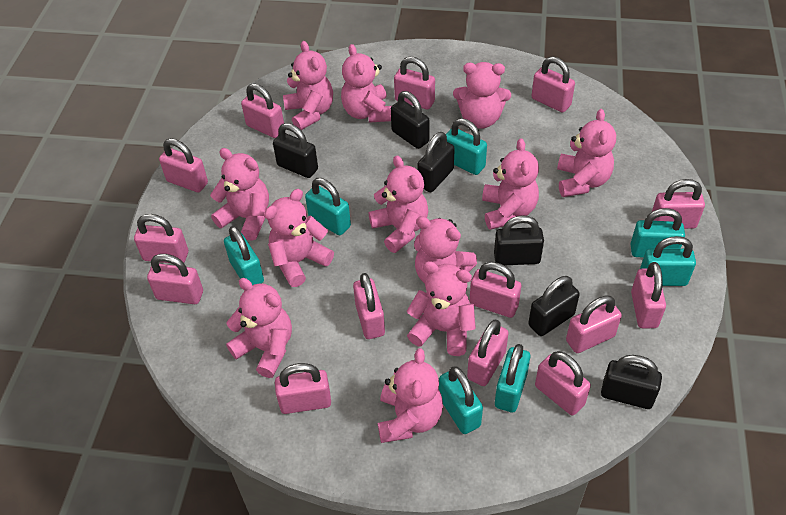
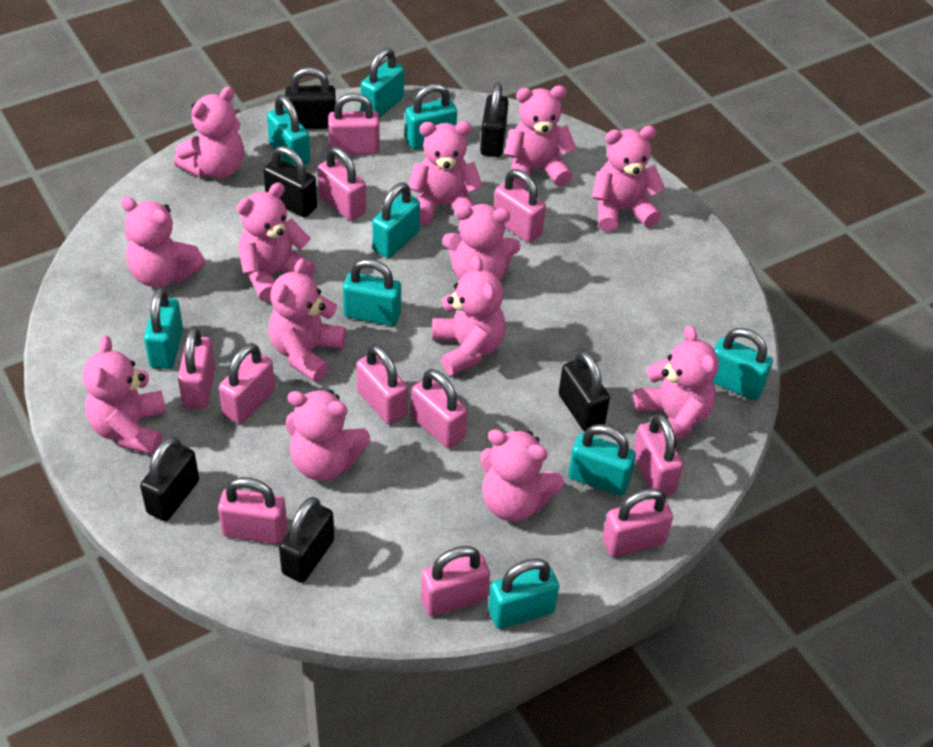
pink padlock: [134,214,188,263] [147,254,203,304] [159,138,208,193] [241,83,284,138] [275,363,331,414] [353,273,385,339] [394,57,435,110] [467,319,509,386] [469,262,521,318] [531,57,575,113] [535,351,591,416] [566,296,622,353] [631,262,666,328] [652,179,705,229] = 14 -> [178,327,215,409] [218,477,287,544] [219,343,275,424] [318,147,366,221] [328,93,380,155] [356,344,408,425] [411,369,467,448] [421,546,490,617] [494,169,546,243] [603,488,673,557] [633,414,683,495] = 11
pink teddy bear: [210,148,269,241] [226,278,292,378] [264,189,334,287] [283,41,333,130] [341,44,392,123] [369,156,428,253] [378,348,443,443] [406,261,476,356] [414,216,477,283] [453,62,511,129] [482,138,539,230] [557,109,616,197] = 12 -> [83,336,166,454] [120,196,206,288] [174,87,244,178] [237,183,316,302] [268,258,346,382] [286,389,370,481] [408,121,483,225] [432,255,506,376] [442,204,520,280] [480,429,564,521] [504,86,577,189] [592,126,665,232] [633,325,719,442] = 13
turquoise padlock: [224,226,264,285] [305,178,351,236] [439,366,483,434] [446,118,487,175] [495,344,530,412] [631,208,685,258] [640,236,696,286] = 7 -> [144,287,183,369] [267,95,310,167] [343,259,401,326] [361,48,404,118] [372,182,420,258] [405,84,457,150] [488,558,559,629] [568,424,636,496] [713,328,773,400] = 9

